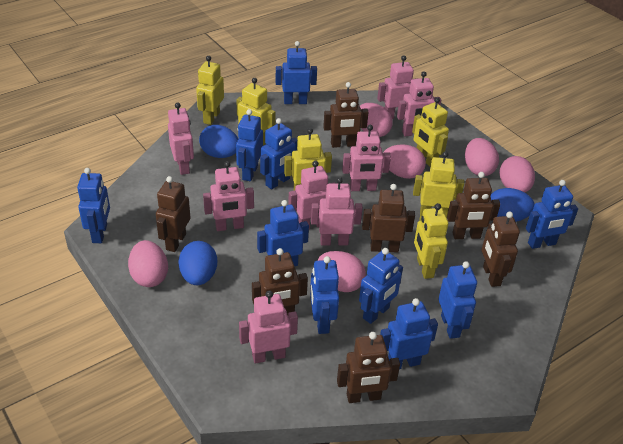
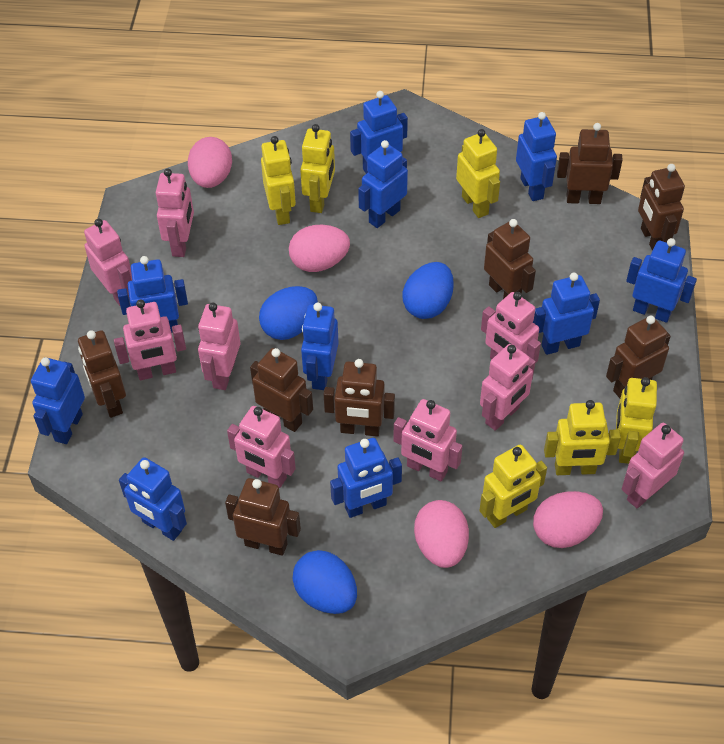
brown robot: [156,176,191,252] [252,248,308,315] [323,82,369,148] [337,332,400,403] [362,184,415,252] [447,172,500,239] [482,212,520,287] = 7 -> [78,330,126,418] [225,478,301,556] [250,348,313,432] [324,359,395,437] [484,219,536,299] [557,123,623,204] [606,315,671,398] [638,164,685,251] = 8
pink egg: [128,240,168,287] [317,251,366,292] [360,103,393,137] [383,144,426,179] [465,138,499,176] [499,156,535,192] = 6 -> [188,137,232,188] [289,225,350,272] [414,500,469,568] [533,491,603,548] = 4
pink robot: [168,103,194,175] [203,161,254,231] [239,290,298,364] [288,161,336,229] [311,177,363,245] [342,125,391,191] [377,55,418,119] [397,71,441,136] = 8 -> [84,219,132,306] [114,299,186,380] [156,169,194,257] [198,302,240,390] [227,406,296,488] [393,399,462,482] [480,344,535,431] [481,292,541,364] [622,423,684,509] = 9

